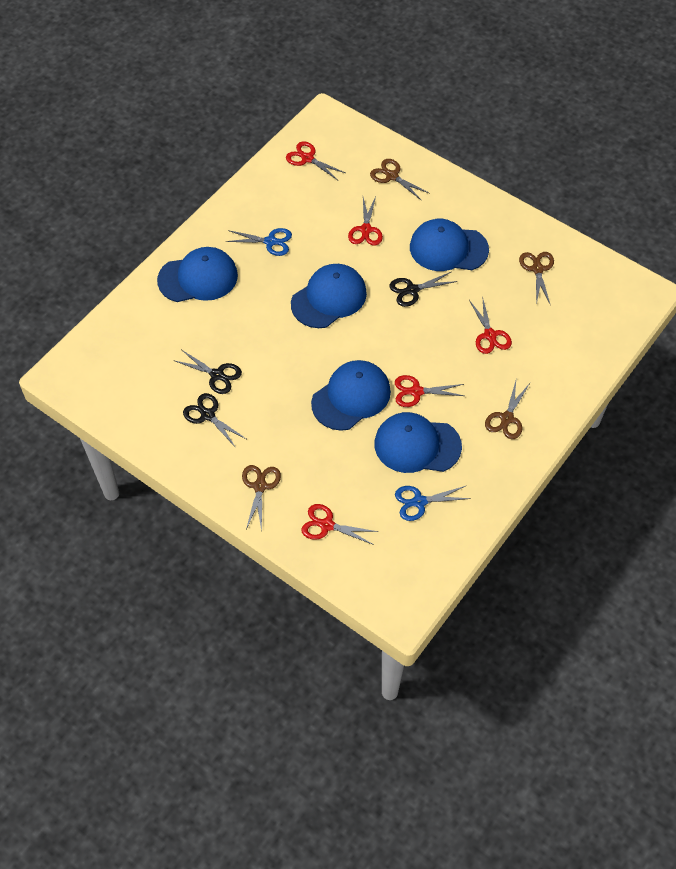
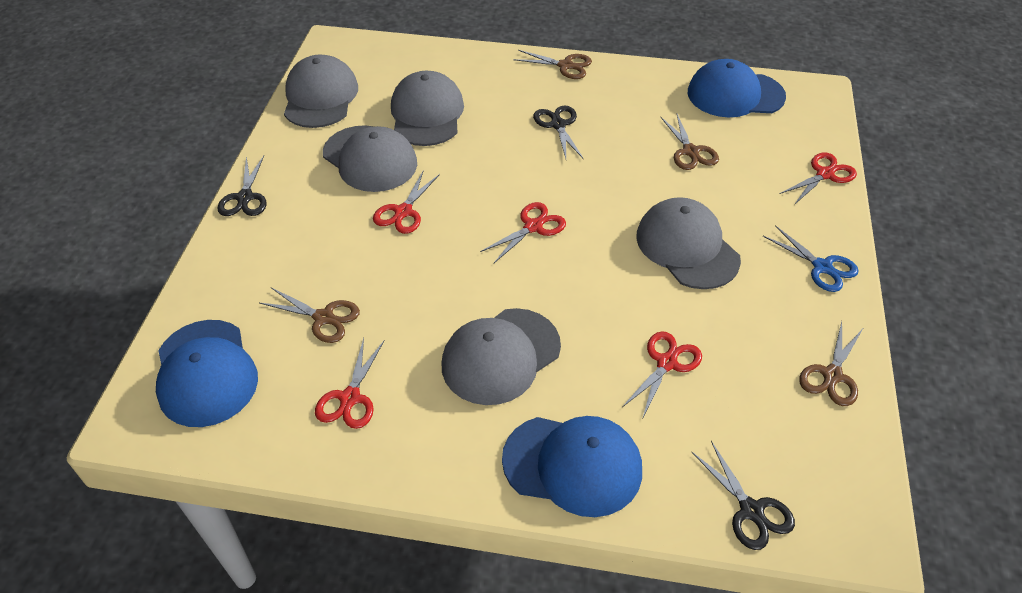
blue cap: [157,247,238,302] [291,264,367,328] [311,360,391,431] [374,412,462,473] [410,219,489,271] = 5 -> [156,320,258,427] [502,416,642,517] [688,59,786,117] = 3
blue scissors: [225,228,292,256] [395,486,471,521] = 2 -> [763,225,859,292] = 1
grey cap: none = 0 -> [284,55,358,128] [323,125,417,192] [391,71,464,146] [442,308,561,405] [636,197,741,289] = 5

